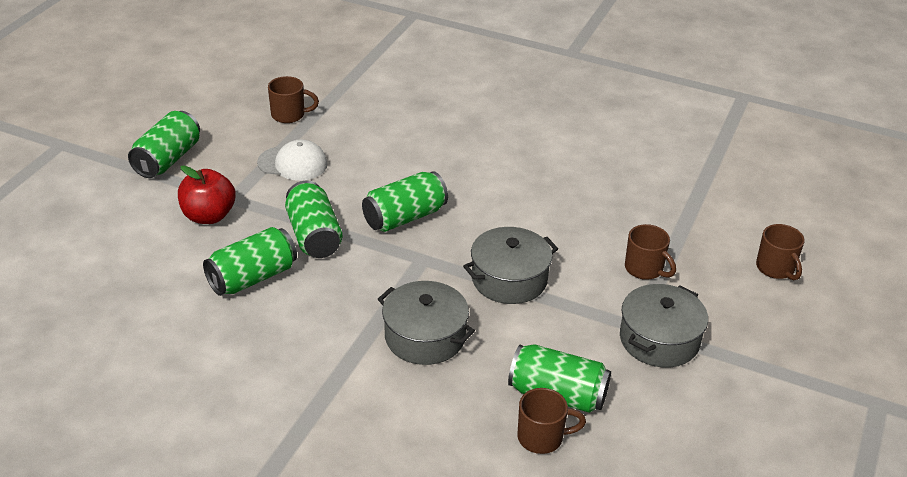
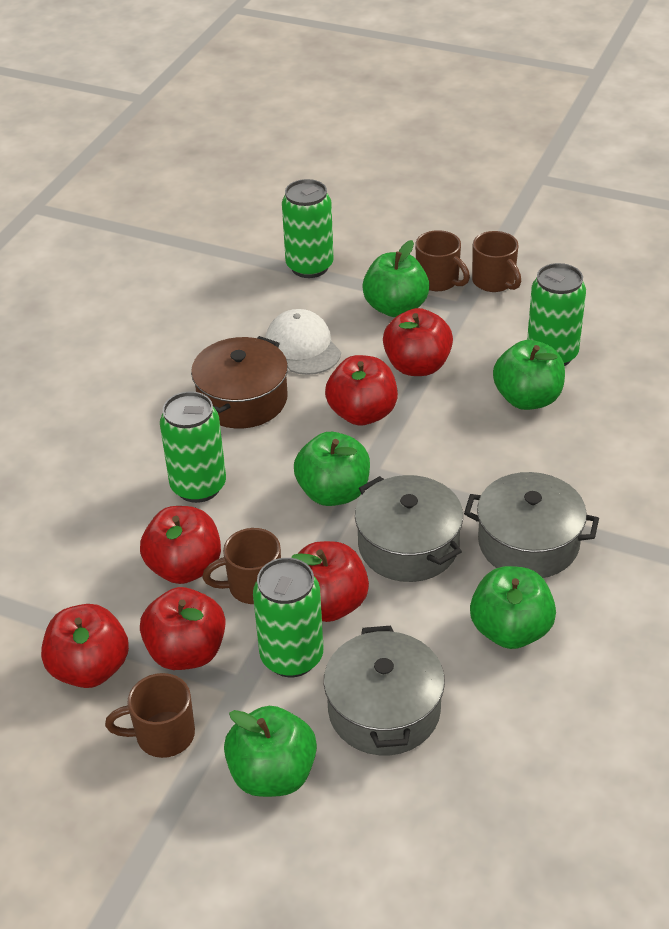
brown pot: none = 0 -> [191,336,288,429] = 1
green apple: none = 0 -> [224,706,317,797] [294,432,370,506] [362,240,430,317] [470,566,556,649] [493,340,565,410] = 5
green can: [128,111,200,178] [203,227,297,296] [285,181,342,258] [362,171,448,232] [508,344,611,413] = 5 -> [160,391,226,503] [253,558,323,677] [282,179,334,278] [527,263,586,366] = 4
red apple: [178,165,236,224] = 1 -> [41,604,129,688] [140,506,221,584] [140,587,226,670] [291,541,369,622] [325,355,398,425] [383,308,453,376] = 6

